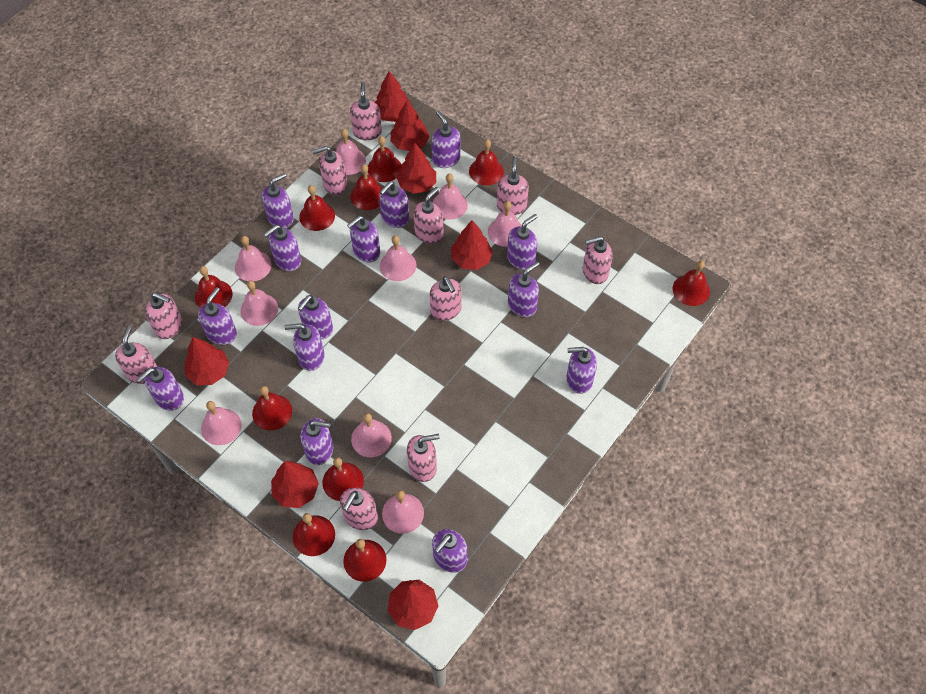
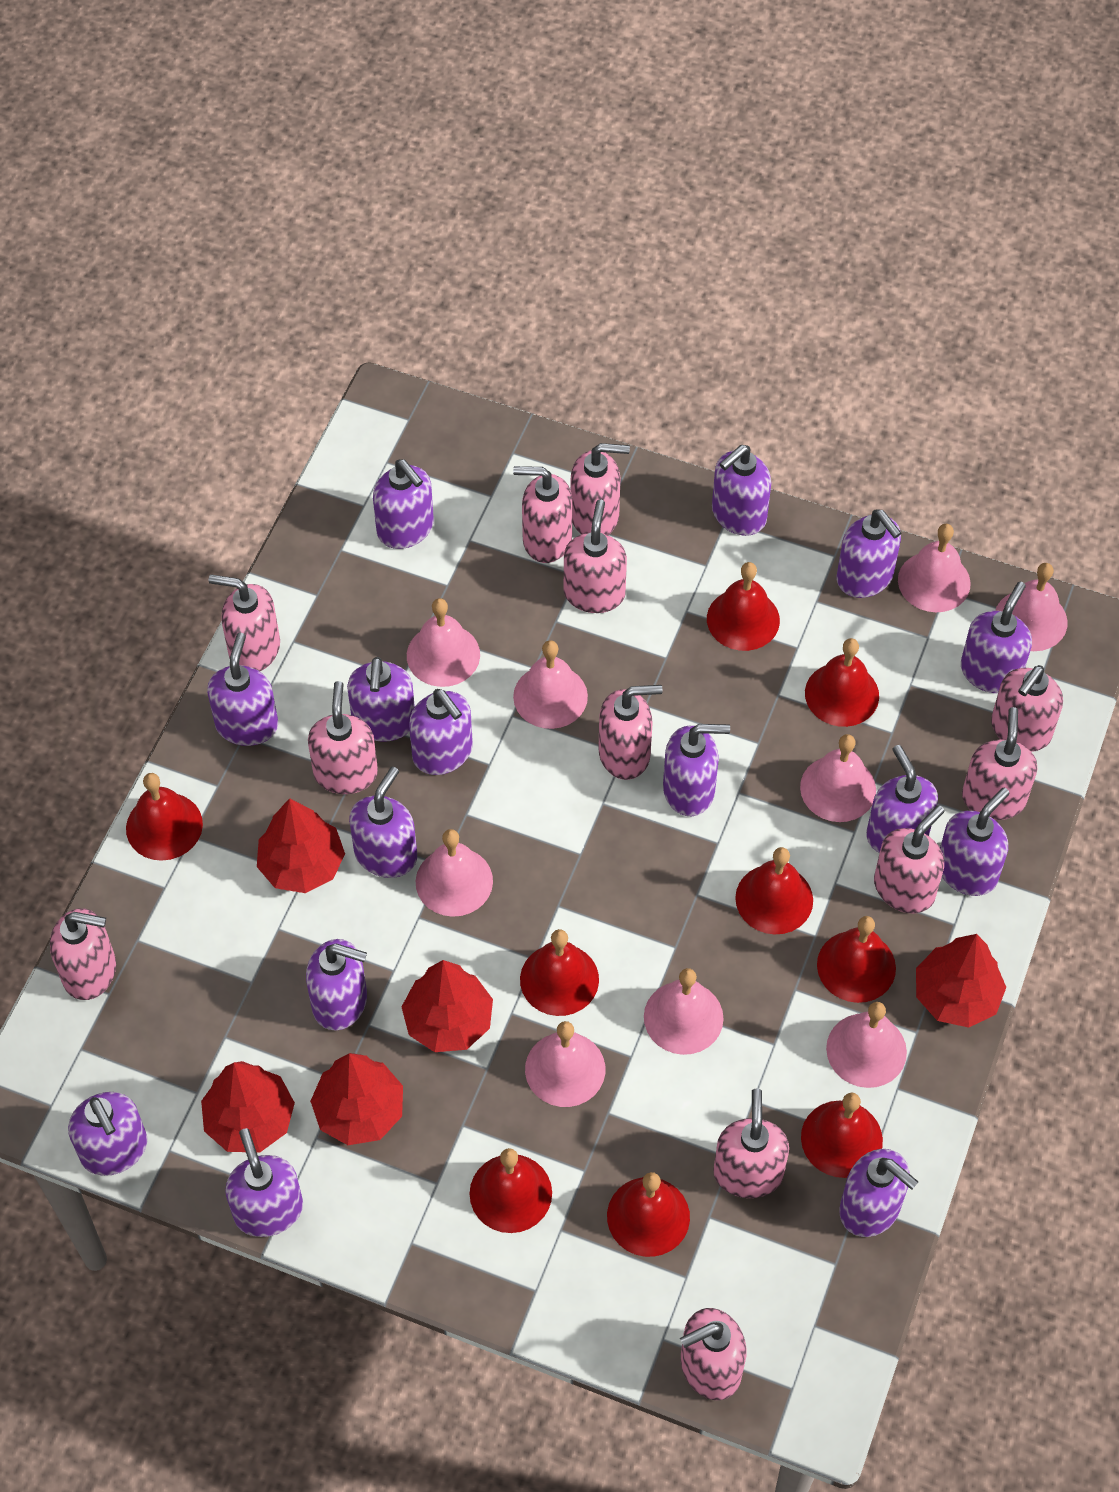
pink soap dispenser: [115,326,158,384] [145,292,182,339] [312,146,347,196] [340,488,378,530] [350,82,382,140] [407,434,440,482] [413,187,444,244] [430,276,462,321] [497,156,529,215] [583,236,613,284] = 10 -> [50,908,116,1000] [209,575,280,671] [308,681,378,794] [513,466,572,563] [564,500,627,613] [570,443,630,535] [598,685,663,780] [680,1308,747,1400] [713,1088,789,1198] [874,805,944,913] [962,707,1037,820] [991,665,1063,752] = 12
purple soap dispenser: [137,367,184,411] [198,287,237,345] [262,173,294,228] [264,225,301,271] [284,323,325,371] [298,295,333,339] [300,418,333,465] [347,216,380,262] [379,181,409,228] [431,110,460,168] [432,529,467,573] [507,214,538,270] [508,261,539,317] [566,347,597,394] = 14 -> [68,1092,147,1176] [207,633,278,746] [225,1128,303,1237] [306,939,367,1031] [347,657,415,742] [349,767,417,878] [373,459,434,549] [409,689,473,775] [663,724,730,816] [712,445,771,536] [837,509,901,598] [839,1149,918,1237] [866,745,938,853] [940,788,1010,896] [961,582,1032,693] = 15
red bell: [195,266,232,308] [252,386,292,430] [293,513,335,556] [299,185,335,231] [322,457,364,501] [343,539,386,582] [350,164,382,210] [368,136,402,182] [469,139,504,185] [673,260,710,306] = 10 -> [126,773,203,861] [470,1148,552,1233] [520,929,599,1016] [607,1172,690,1257] [707,562,780,651] [735,847,813,934] [801,1093,883,1178] [805,638,879,727] [817,916,896,1003] = 9
red tree: [184,337,229,385] [271,461,319,508] [375,71,410,122] [388,580,438,630] [390,101,429,151] [397,143,436,194] [451,220,493,270] = 7 -> [201,1061,295,1152] [257,798,345,893] [310,1053,403,1145] [402,960,493,1052] [916,934,1006,1028] = 5

